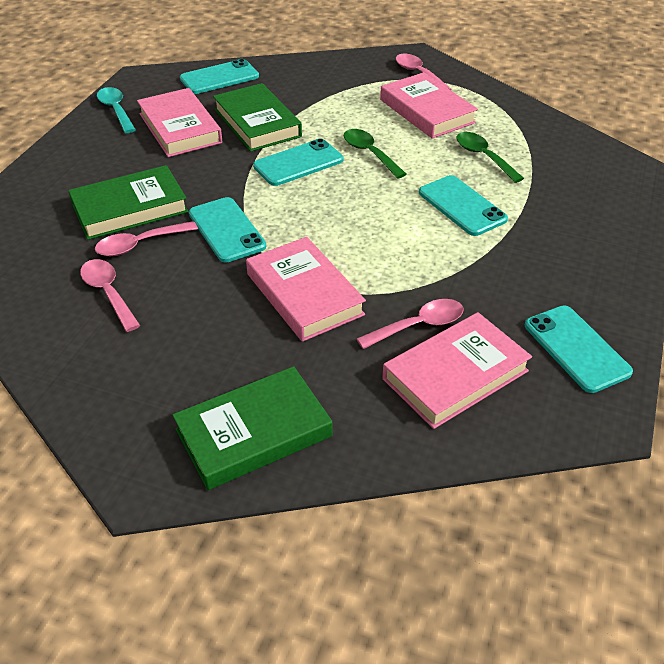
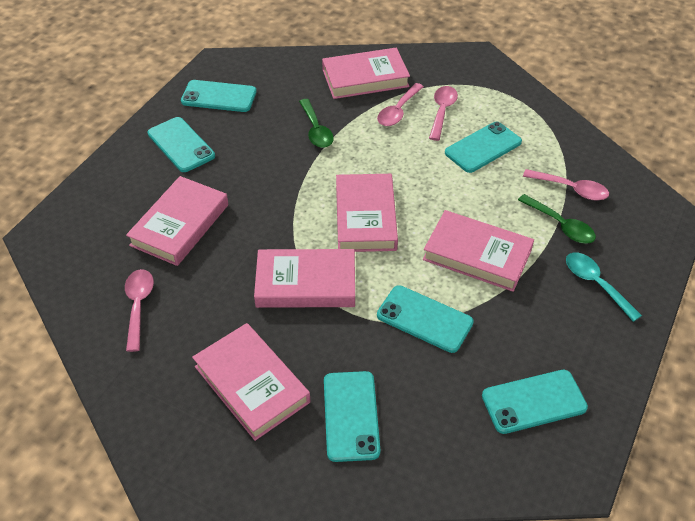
green book: [68,165,188,240] [172,366,332,490] [213,83,302,152] = 3 -> none = 0
pink book: [137,88,222,157] [246,237,366,342] [380,72,478,139] [382,312,532,429] = 4 -> [126,176,228,266] [192,323,310,441] [254,249,355,308] [322,48,410,99] [336,174,398,252] [423,210,534,292] = 6
turquoise phone: [180,59,259,94] [189,197,266,263] [253,139,343,186] [419,175,508,236] [525,305,633,393] = 5 -> [147,117,215,172] [181,80,257,112] [324,371,380,462] [377,285,474,353] [445,122,522,173] [482,370,588,434] = 6

